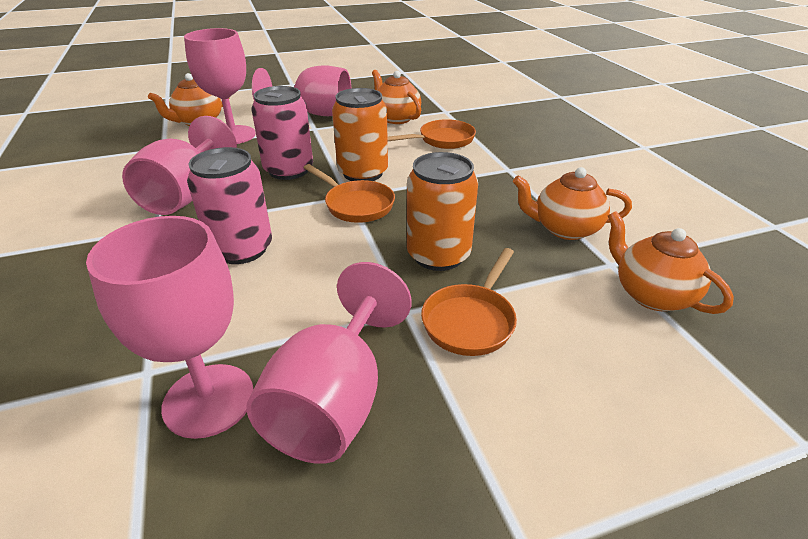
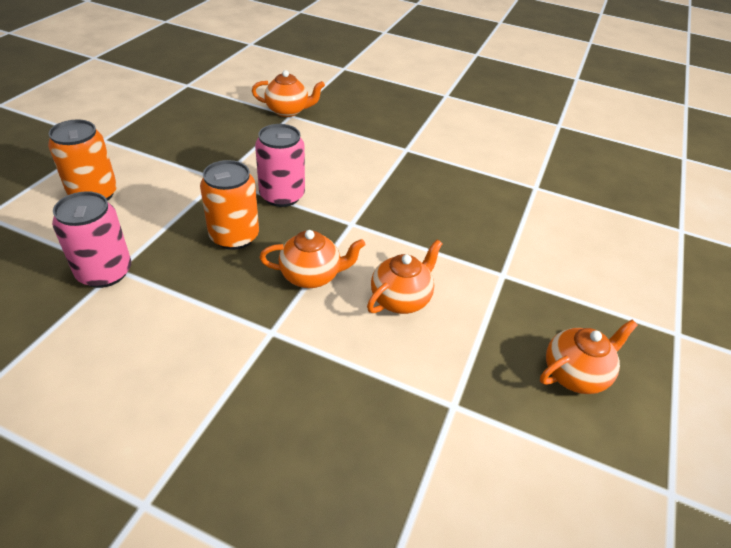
orange pan: [304,164,395,223] [387,119,476,149] [421,248,517,356] = 3 -> none = 0
pink goblet: [86,216,253,439] [122,116,237,215] [184,28,256,144] [246,262,412,464] [252,65,351,116] = 5 -> none = 0

